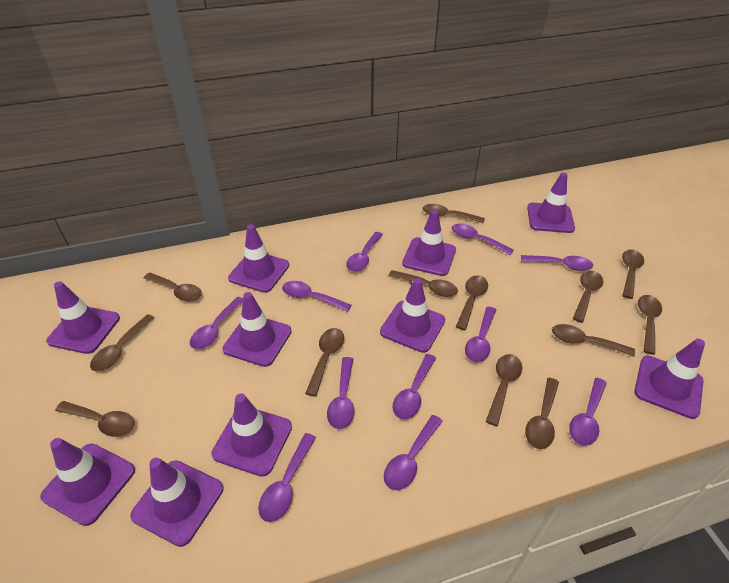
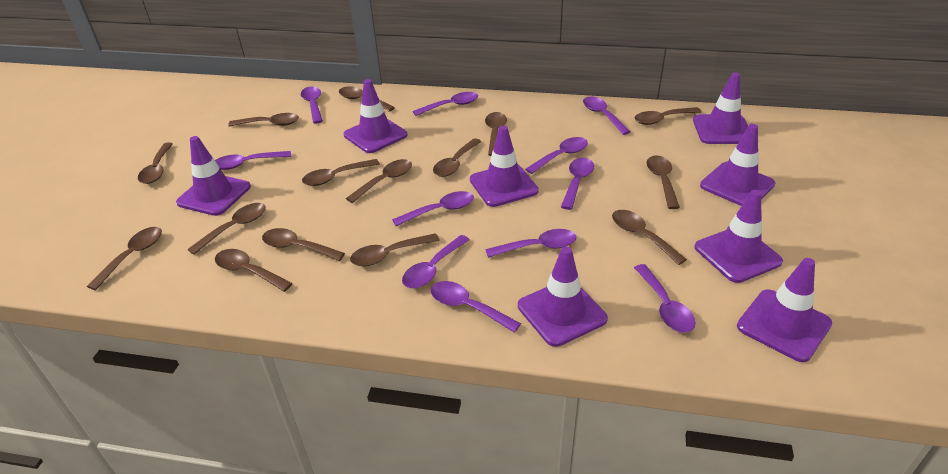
brown spoon: [55,401,135,437] [90,314,155,371] [143,273,202,302] [305,328,344,397] [389,270,458,297] [422,204,485,223] [456,275,488,330] [486,354,522,426] [525,378,559,449] [552,324,635,357] [573,271,603,323] [622,250,644,299] [638,295,662,355] = 13 -> [87,227,162,290] [138,142,173,184] [187,203,266,255] [215,249,293,292] [228,113,299,127] [262,228,345,261] [302,159,380,186] [339,86,395,112] [346,159,412,203] [350,233,440,266] [433,138,482,177] [485,112,507,156] [612,210,687,265] [634,107,701,125] [647,156,680,209] = 15
purple traffic cone: [40,438,135,526] [46,281,120,354] [130,458,223,547] [211,393,292,477] [223,292,292,367] [228,224,289,293] [380,278,445,353] [402,210,456,276] [527,173,575,233] [634,339,705,419] = 10 -> [176,136,251,216] [344,79,408,153] [470,125,539,207] [518,247,608,347] [693,72,748,144] [694,190,783,283] [700,124,775,206] [737,258,832,362] = 8

